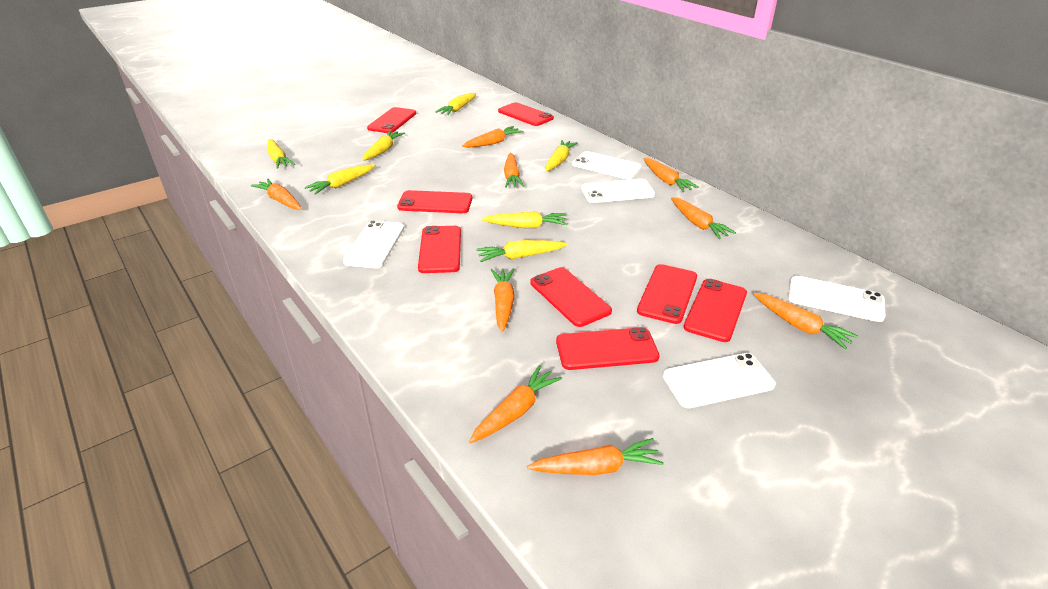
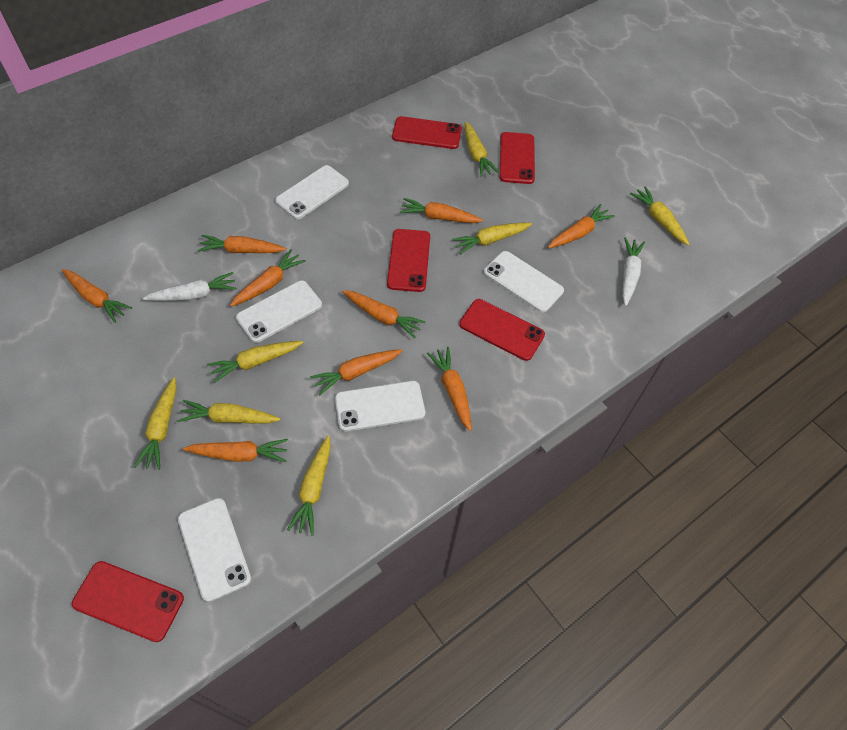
red phone: [367,107,416,133] [397,190,472,213] [418,226,461,273] [498,102,554,126] [530,267,612,327] [556,327,659,370] [637,264,697,324] [684,279,747,342] = 8 -> [72,561,184,642] [387,229,430,292] [392,116,462,149] [459,299,545,361] [500,132,535,184] = 5
white carrot: none = 0 -> [143,272,237,301] [622,237,645,306] = 2

